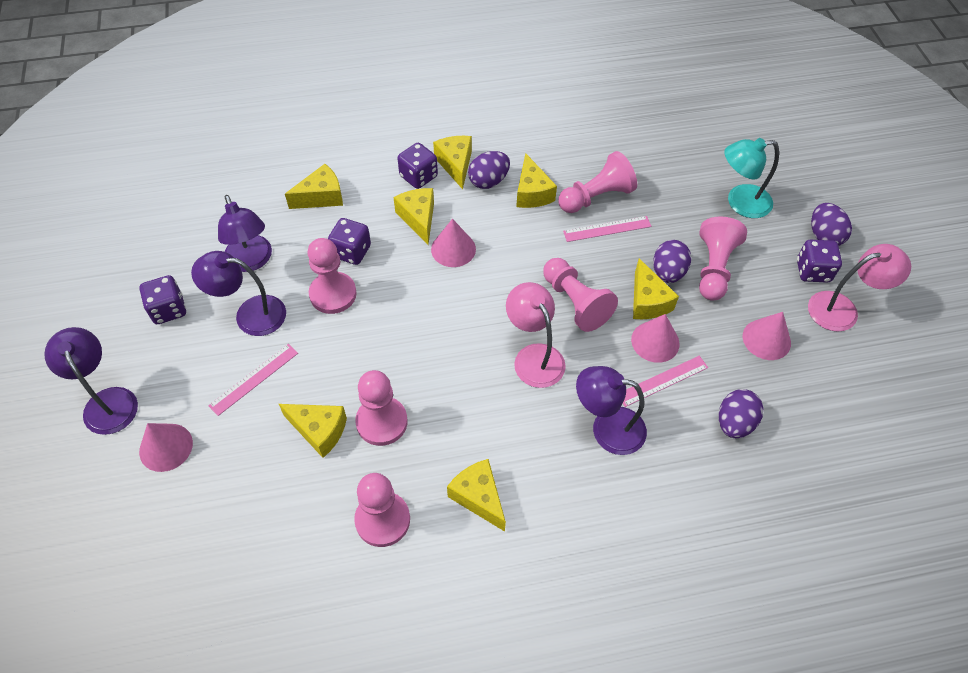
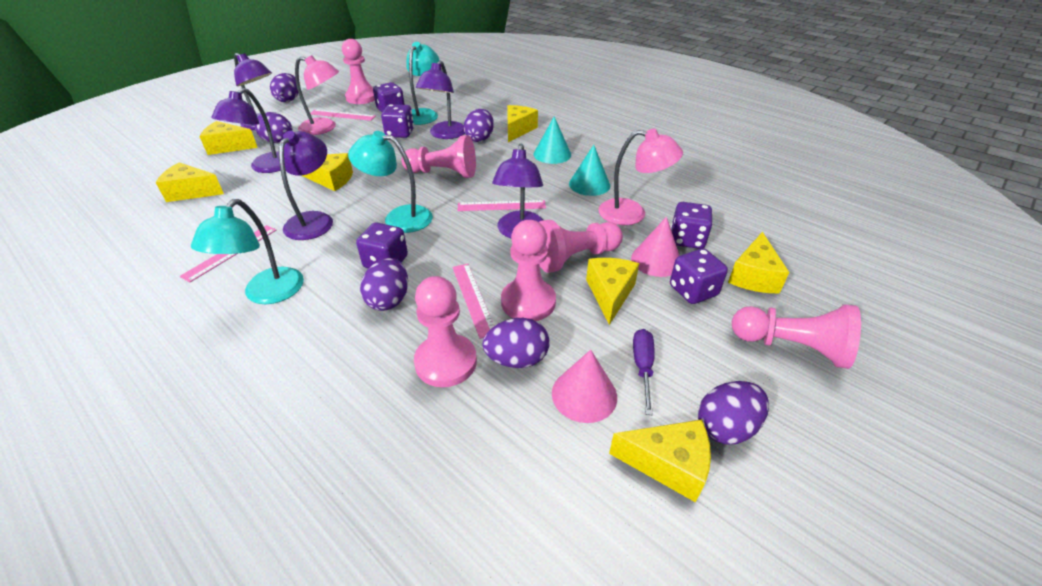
pink cone: [139,423,193,472] [431,219,476,267] [631,314,680,363] [743,312,791,360] = 4 -> [552,350,617,423] [631,217,680,277] = 2
pink ruler: [208,344,298,416] [563,216,651,242] [623,356,708,407] = 3 -> [180,225,276,283] [310,109,376,121] [452,264,494,339] [457,200,546,211] = 4
purple dice: [139,275,186,324] [328,218,371,265] [397,143,438,189] [797,240,842,283] = 4 -> [356,222,408,268] [373,82,405,112] [381,104,414,138] [670,249,728,304] [671,202,713,249] = 5
purple egg: [468,151,510,189] [653,240,691,283] [719,389,763,438] [811,203,852,246] = 4 -> [255,112,292,143] [270,73,298,102] [360,258,408,311] [463,109,494,142] [482,318,550,368] [698,381,769,444] = 6
purple lamp: [44,327,138,435] [191,251,286,336] [218,195,272,272] [576,366,647,455] = 4 -> [211,88,281,173] [234,53,272,130] [279,131,333,240] [416,60,465,139] [492,144,543,238] = 5
purple screwdriver: none = 0 -> [633,329,655,415] = 1
turquoise cone: none = 0 -> [534,116,571,164] [569,145,610,196] = 2
turquoise lamp: [724,138,779,218] = 1 -> [191,199,304,304] [348,131,433,233] [406,42,439,125] = 3

